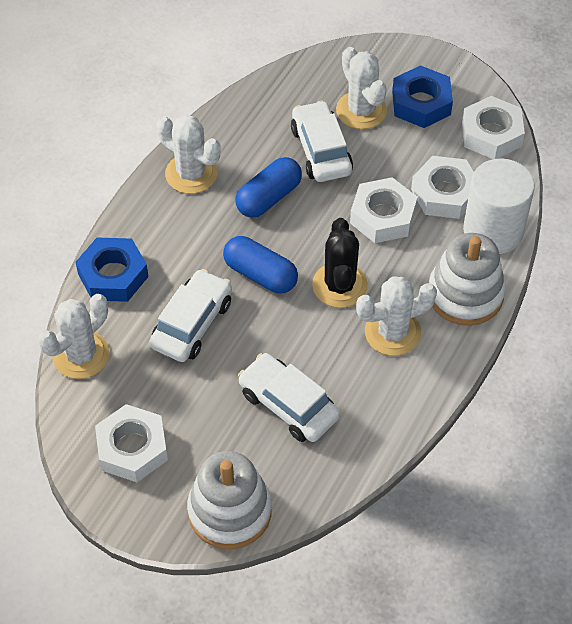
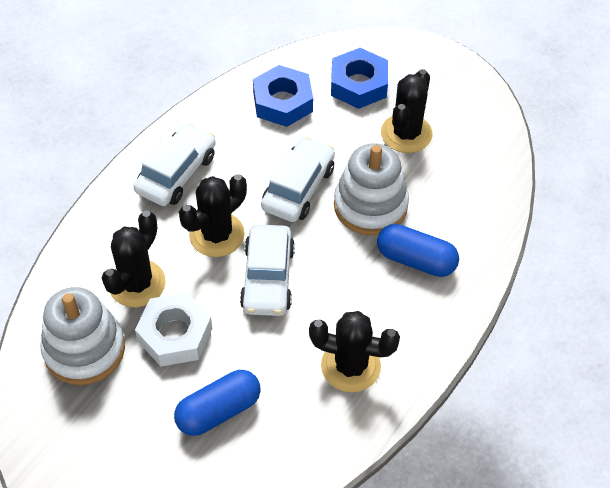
black cactus: [312,218,368,308] = 1 -> [102,211,166,307] [179,174,247,257] [309,311,400,392] [381,69,433,153] = 4
white cactus: [38,294,110,379] [156,115,221,194] [336,47,387,129] [356,276,437,356] = 4 -> none = 0
white cylinder: [463,158,535,254] = 1 -> none = 0
white nut: [95,404,168,482] [350,177,417,243] [411,156,474,219] [462,96,525,159] = 4 -> [135,292,212,367] = 1

